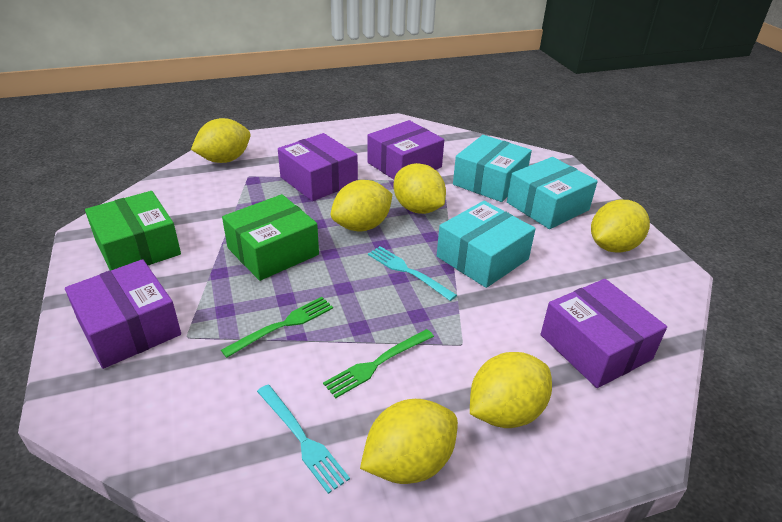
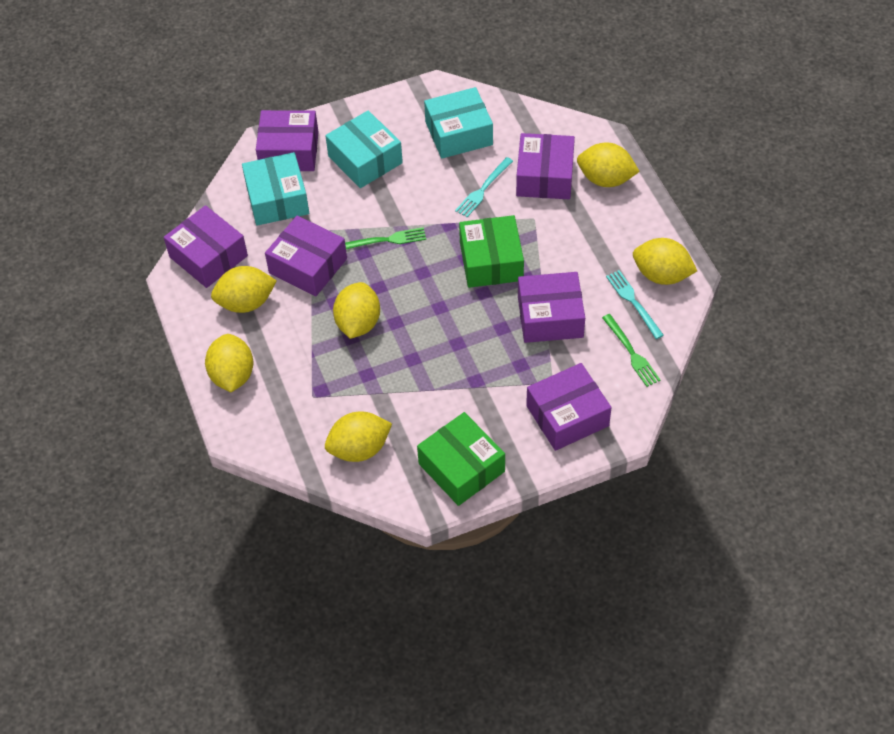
purple box: [65,259,181,369] [278,133,358,201] [367,120,444,179] [541,279,667,388] = 4 -> [164,205,248,288] [256,110,319,171] [265,216,347,296] [516,133,575,199] [518,272,585,343] [526,363,612,451] = 6

